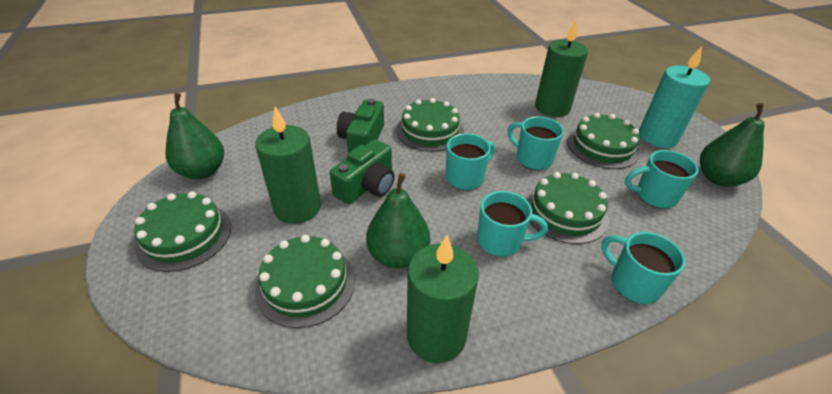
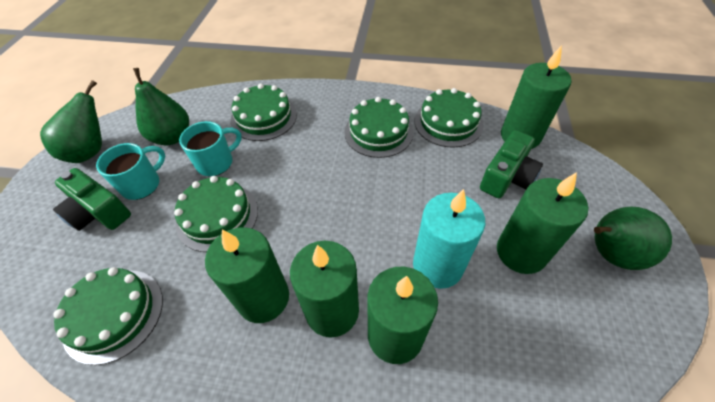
green candle: [255,107,321,224] [407,235,479,363] [535,20,588,117] = 3 -> [205,227,289,323] [290,241,359,338] [367,267,438,364] [497,172,588,274] [501,45,572,149] = 5
turquoise mug: [446,133,495,190] [477,191,548,257] [508,116,564,170] [601,232,686,304] [625,150,699,209] = 5 -> [96,143,165,200] [179,121,242,176] = 2

